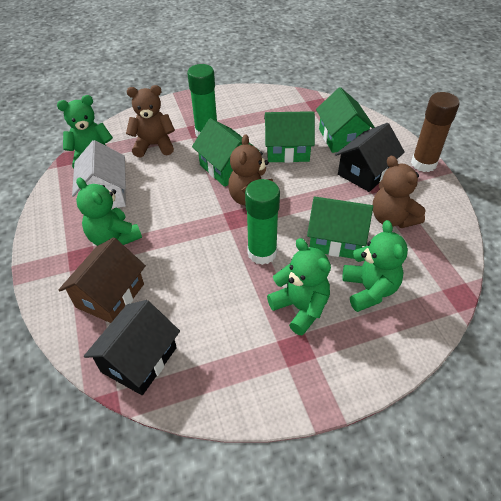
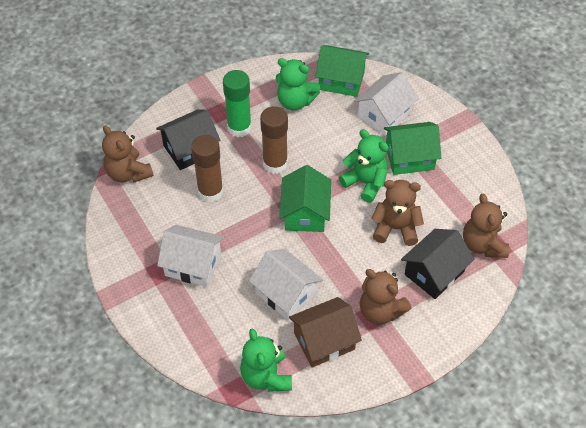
brown glue stick: [411,92,460,172] = 1 -> [191,135,223,202] [260,106,288,174] = 2
brown teddy bear: [126,85,175,158] [228,134,273,205] [373,156,426,228] = 3 -> [102,125,154,183] [360,269,412,325] [371,180,424,246] [463,194,510,258] = 4
green glue stick: [187,64,217,137] [245,179,280,265] = 2 -> [223,70,252,137] = 1
green house: [192,118,260,187] [264,111,315,163] [307,196,373,259] [316,87,375,153] = 4 -> [279,165,331,232] [315,45,369,97] [384,122,441,175] = 3
green teddy bear: [57,95,113,168] [76,178,142,246] [267,238,331,336] [343,220,408,312] = 4 -> [240,329,292,392] [276,58,320,110] [339,129,389,203] = 3
white house: [72,140,126,208] = 1 -> [157,225,224,287] [249,249,323,321] [354,72,419,136] = 3

